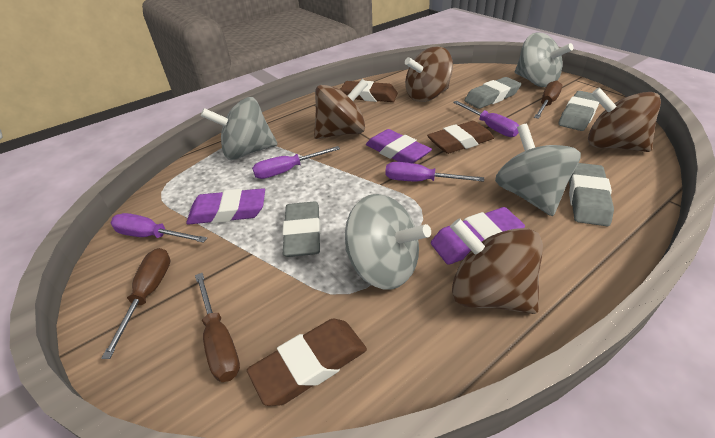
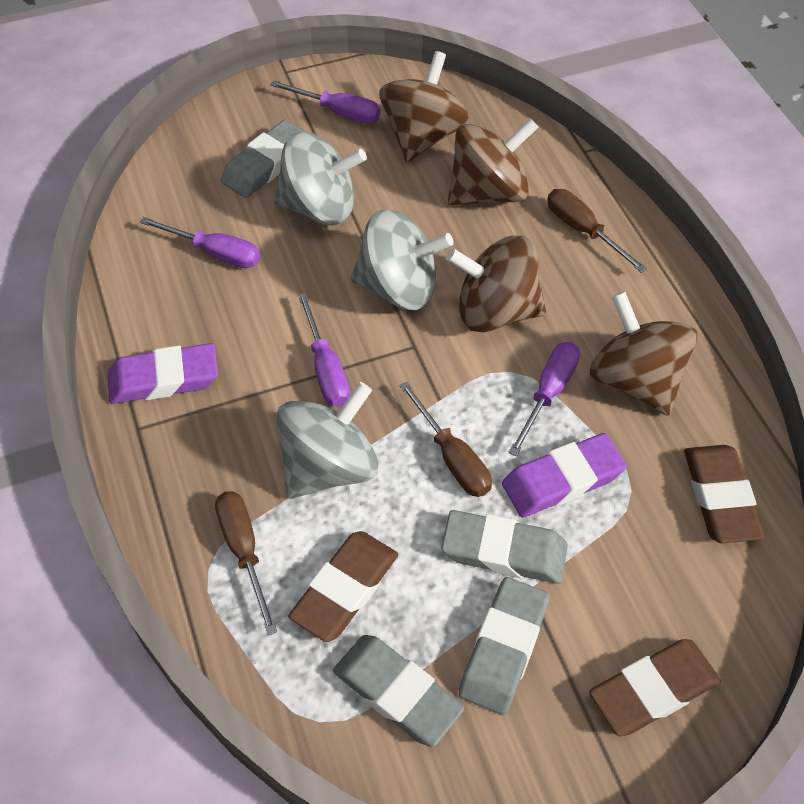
grey spinning top: [201,97,277,160] [345,194,431,290] [495,124,581,216] [515,32,573,87] = 4 -> [273,132,367,226] [276,382,378,499] [351,209,453,310] = 3
purple eraser: [186,188,265,225] [366,129,432,163] [431,207,525,265] = 3 -> [108,343,218,404] [502,433,627,518] = 2

